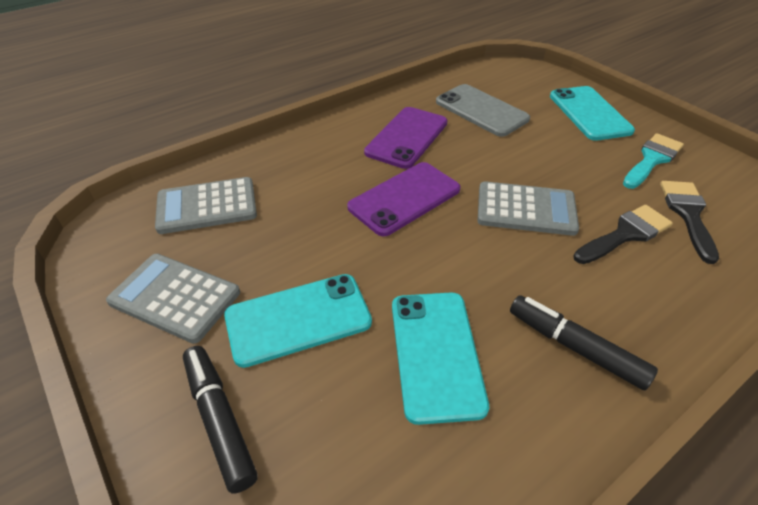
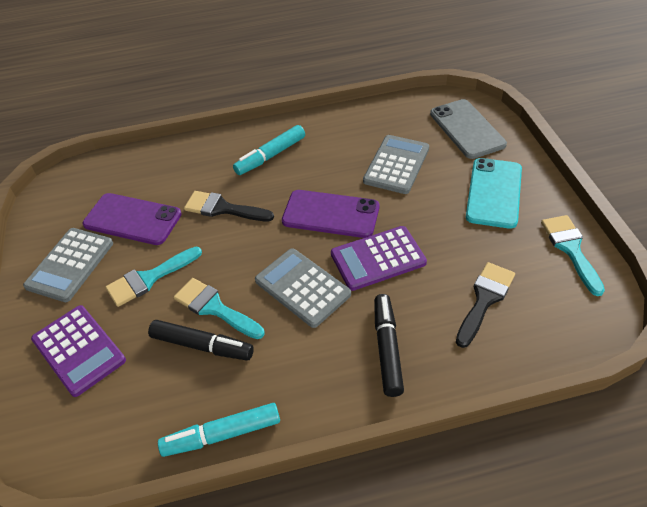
purple calculator: none = 0 -> [31,305,126,397] [331,226,427,291] = 2
turquoise brush: [623,133,684,189] = 1 -> [105,247,202,307] [174,278,264,339] [541,215,605,296] = 3
turquoise marker: none = 0 -> [158,403,280,457] [233,125,305,175] = 2
turquoise phone: [224,274,372,368] [392,292,489,425] [550,86,635,141] = 3 -> [466,158,522,229] = 1

